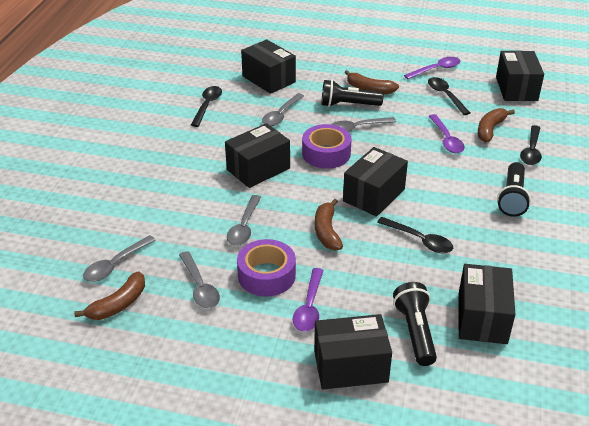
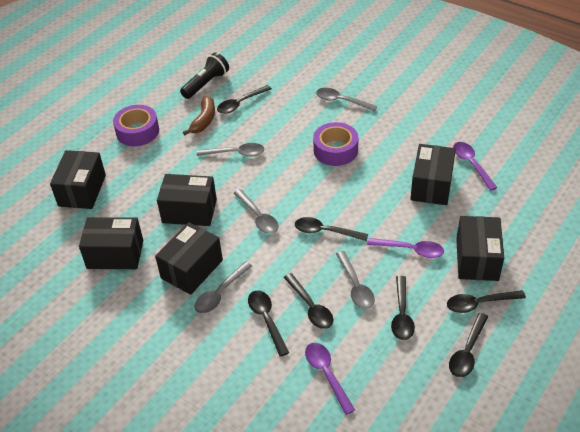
black flashlight: [321,80,384,107] [393,282,437,366] [497,162,531,217] = 3 -> [180,52,229,99] = 1
black spoon: [191,86,222,127] [377,217,453,253] [428,77,470,115] [520,125,542,165] = 4 -> [217,85,272,114] [248,290,289,357] [284,273,333,329] [295,217,368,241] [391,276,415,340] [447,290,526,313] [449,313,488,377] = 7
brown banana: [74,271,145,320] [315,199,343,251] [345,70,399,94] [478,108,515,142] = 4 -> [183,96,215,135] = 1

